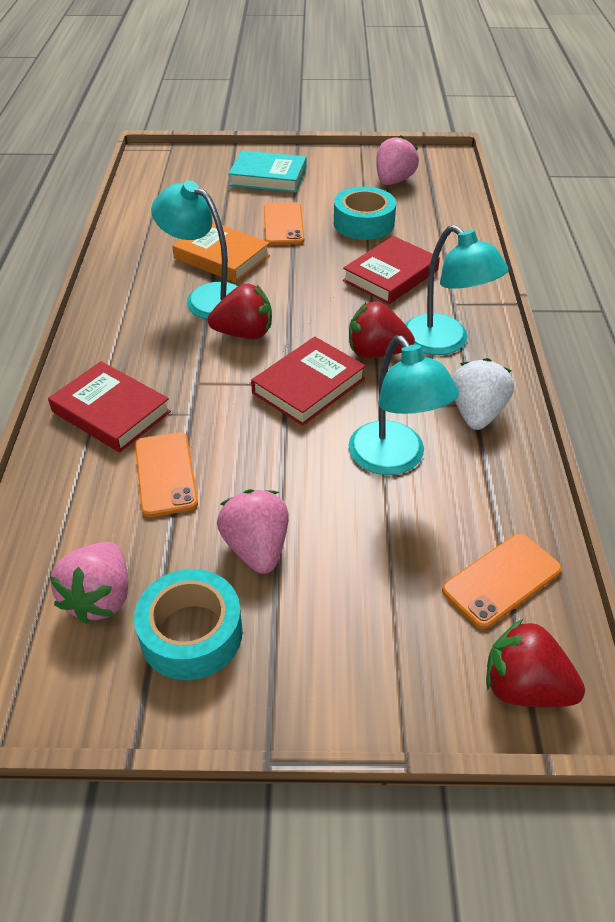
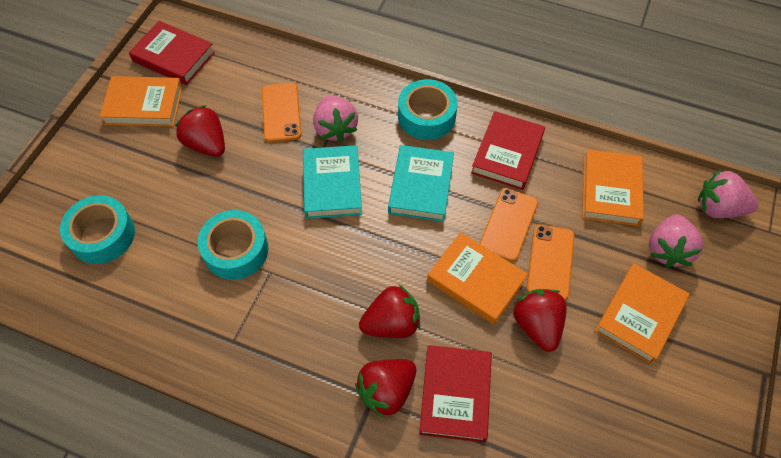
orange book: [172,222,270,283] = 1 -> [99,76,183,127] [427,232,528,325] [582,149,644,226] [595,263,690,364] = 4
red strawberry: [208,283,272,339] [349,301,415,358] [486,619,585,707] = 3 -> [175,105,225,157] [355,359,416,418] [359,285,420,338] [513,289,567,352] = 4
turquoise book: [228,150,306,193] = 1 -> [303,145,362,219] [388,145,454,222] = 2
turquoise lamp: [151,180,238,320] [348,336,459,475] [405,225,509,355] = 3 -> none = 0
turquoise tape: [134,569,243,680] [334,186,396,240] = 2 -> [60,195,135,264] [198,210,268,280] [398,79,458,140] = 3
white strawberry: [452,358,514,430] = 1 -> none = 0

